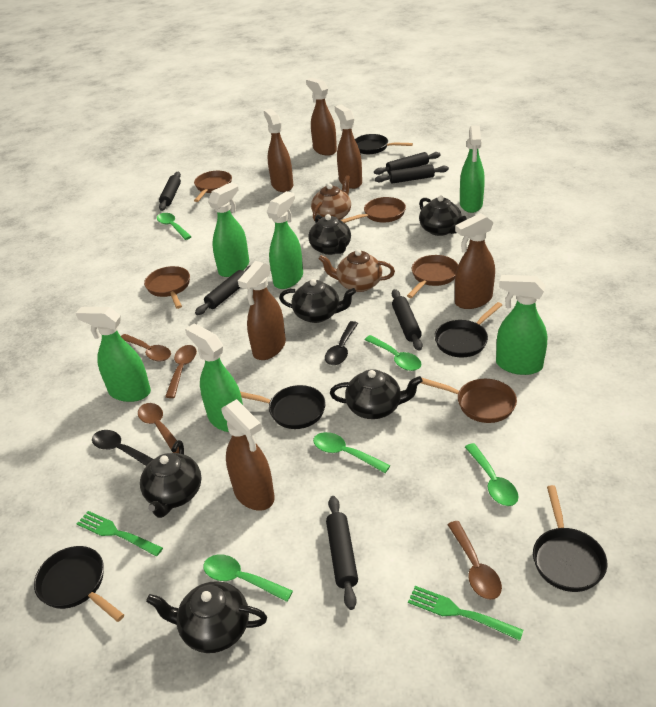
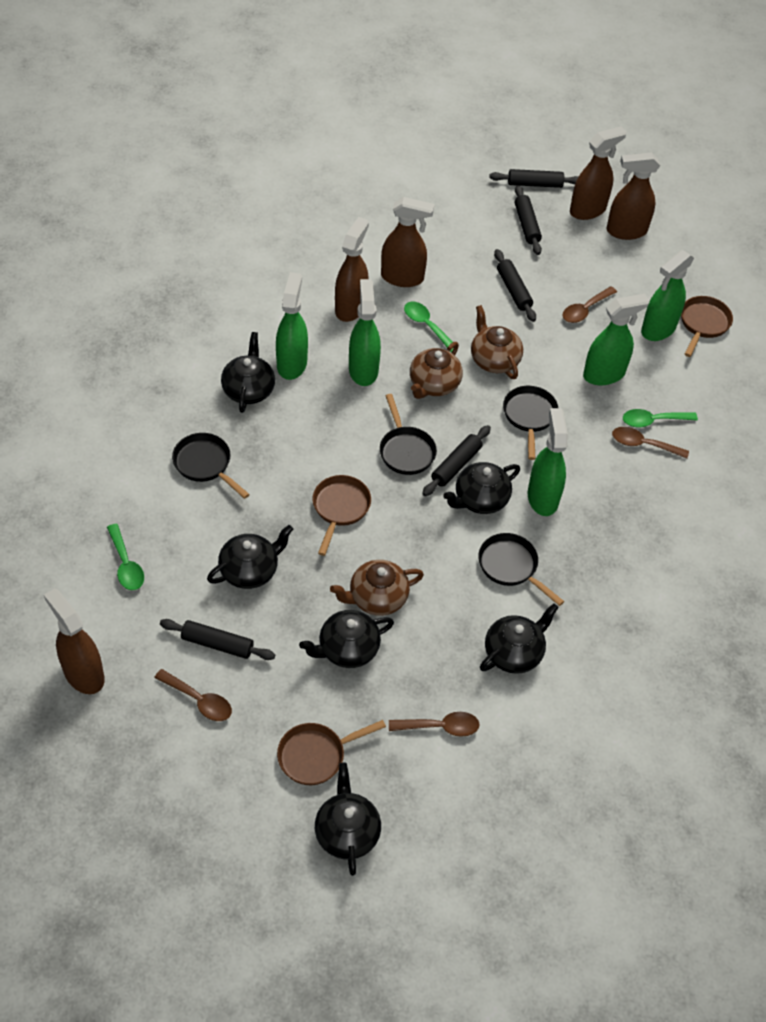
black pan: [34,546,124,622] [240,385,326,429] [355,134,413,154] [434,302,502,358] [533,485,607,592] = 5 -> [172,433,250,499] [380,394,437,475] [478,533,564,606] [503,386,558,460] = 4
black rolling pin: [159,172,181,211] [195,265,251,315] [326,496,358,610] [374,152,441,175] [375,165,449,184] [392,289,423,351] = 6 -> [160,619,275,660] [422,425,491,496] [489,169,578,188] [494,249,536,322] [515,185,542,255] = 5
black spoon: [92,430,153,466] [325,321,358,365] = 2 -> none = 0
brown pan: [144,266,190,309] [194,171,232,202] [341,197,406,223] [407,255,458,298] [421,377,517,423] = 5 -> [277,720,386,785] [313,475,371,556] [681,296,733,357] = 3
brown spray bottle: [221,399,275,511] [238,261,286,360] [264,109,293,192] [306,78,337,156] [335,104,362,189] [455,213,495,309] = 6 -> [44,588,105,694] [335,217,369,322] [381,197,434,287] [570,126,627,220] [607,152,660,240] = 5
brown teapot: [311,175,351,221] [318,249,395,292] = 2 -> [330,560,424,616] [410,342,463,399] [471,305,523,379] = 3
green fork: [77,511,163,556] [408,586,523,641] = 2 -> none = 0
green spoon: [157,213,192,240] [203,554,293,602] [313,432,391,473] [364,335,421,371] [465,443,519,506] = 5 -> [107,524,144,590] [404,302,454,352] [623,409,698,427] = 3
green spray bottle: [76,307,151,402] [185,324,243,432] [208,182,249,277] [267,191,303,289] [460,125,485,213] [496,275,547,375] = 6 -> [276,272,308,380] [349,279,381,386] [528,408,568,516] [583,294,649,386] [641,250,694,341] = 5

